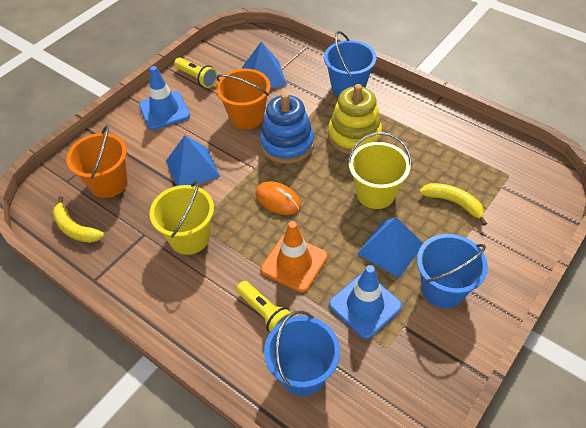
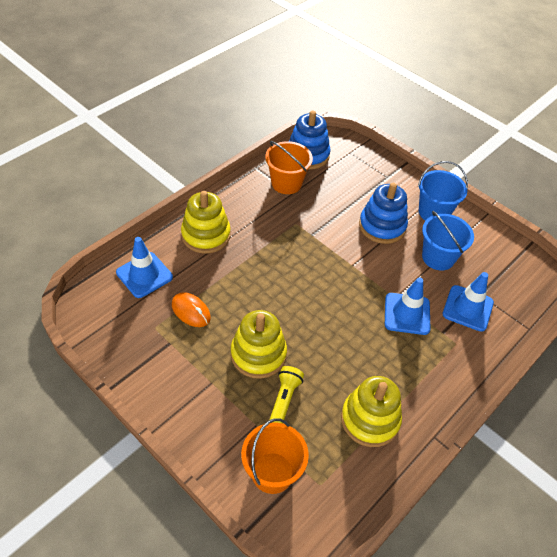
blue bucket: [264,311,340,396] [324,31,377,97] [417,234,488,308] = 3 -> [418,161,468,221] [422,211,474,271] = 2
blue pyramid: [166,135,220,186] [242,42,287,88] [357,217,423,278] = 3 -> none = 0
blue stacking toy: [260,93,314,164] = 1 -> [289,111,331,170] [359,183,408,244] = 2
blue traffic cone: [139,66,190,130] [329,265,402,339] = 2 -> [116,237,173,298] [385,278,430,335] [443,272,494,332] = 3
orange traffic cone: [261,221,328,292] = 1 -> none = 0
yellow banana: [52,196,104,243] [419,183,487,226] = 2 -> none = 0
yellow bucket: [150,180,214,255] [348,132,412,209] = 2 -> none = 0
yellow flashlight: [174,57,217,88] [236,281,294,332] = 2 -> [270,366,304,423] = 1
yellow stacking toy: [328,84,382,155] = 1 -> [181,191,231,253] [231,310,287,379] [341,376,402,447] = 3

